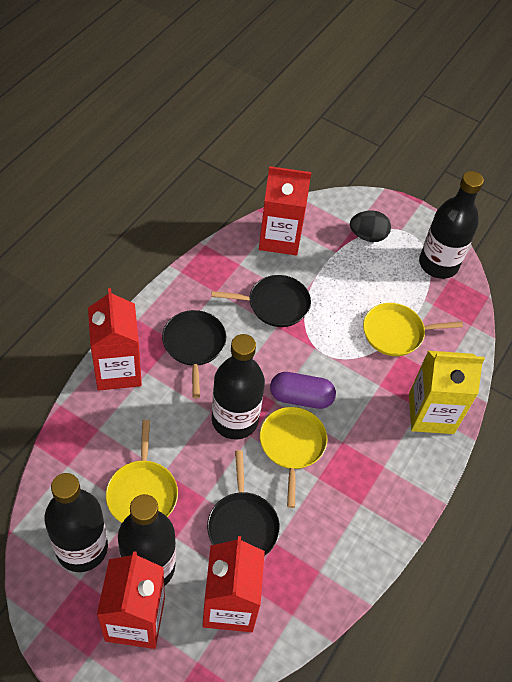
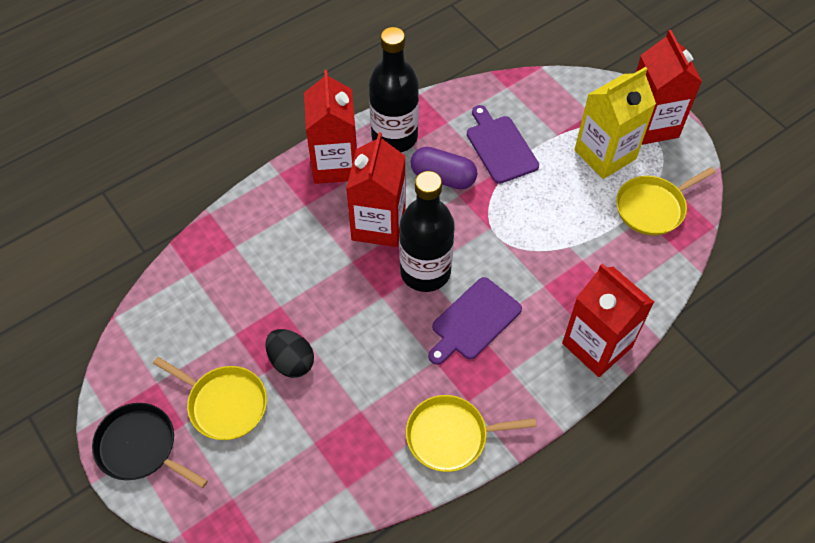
black bottle: [45,473,108,572] [118,494,176,586] [212,334,265,440] [419,171,484,279] = 4 -> [369,27,419,152] [399,171,455,292] = 2
black pan: [162,310,226,399] [207,450,280,556] [211,275,311,327] = 3 -> [92,403,208,488] = 1
purple cutting board: none = 0 -> [428,277,522,365] [467,105,539,184] = 2

